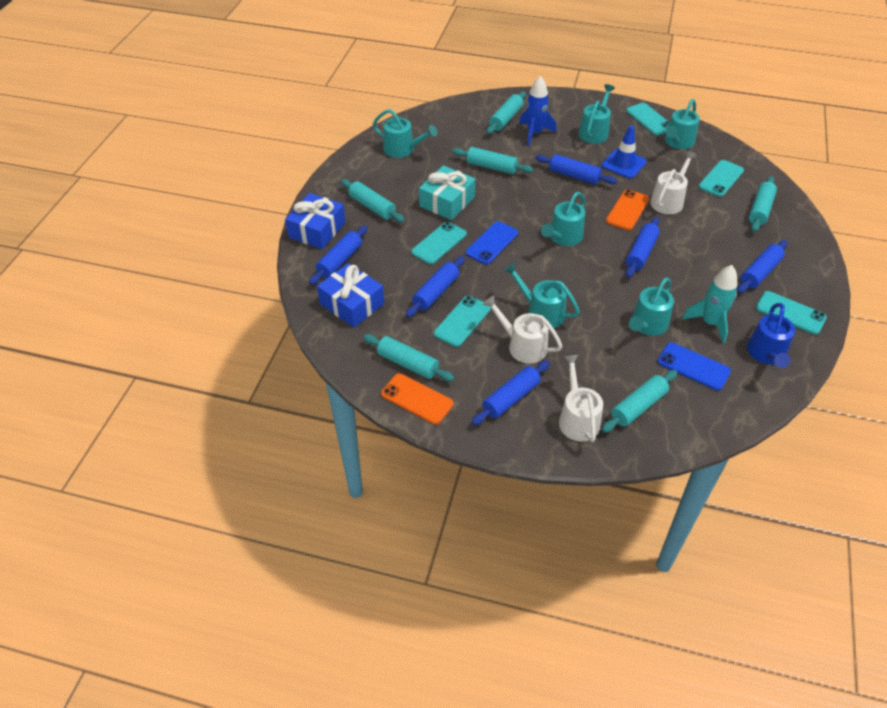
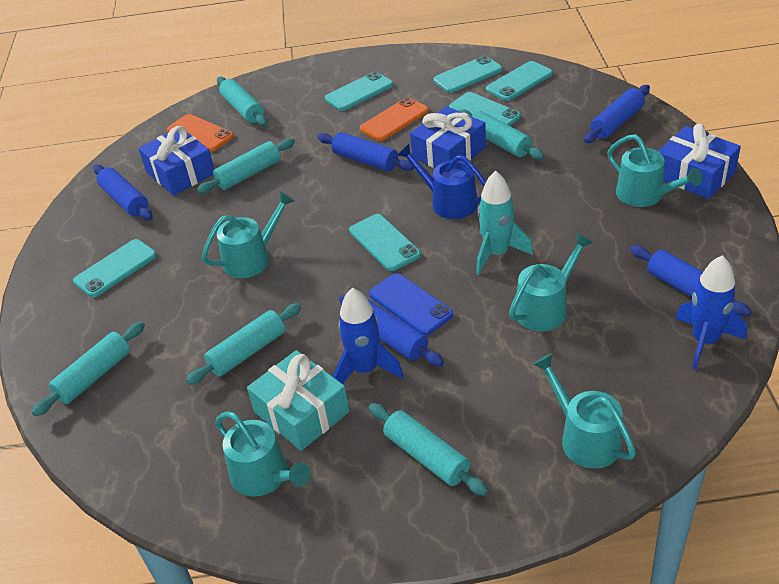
blue gift: [285,193,345,249] [317,263,384,327] = 2 -> [138,126,215,196] [410,106,486,168] [658,124,741,199] = 3
blue phone: [466,221,518,264] [657,342,731,390] = 2 -> [369,273,453,335] = 1
blue rocket: [519,76,557,146] = 1 -> [333,288,404,384] [675,255,747,370] = 2
blue rolling pin: [309,225,367,285] [406,256,465,318] [472,360,550,425] [535,154,617,185] [626,217,660,278] [737,240,787,293] = 6 -> [93,165,153,220] [317,132,414,172] [339,295,444,366] [584,85,650,143] [630,245,752,317] = 5
blue traffic cone: [602,126,647,178] = 1 -> none = 0
turquoise phone: [411,222,467,264] [434,296,491,347] [626,103,670,136] [698,160,744,197] [756,291,827,335] = 5 -> [73,239,157,298] [325,71,393,111] [349,214,421,271] [433,56,502,93] [449,92,521,126] [486,61,553,101] = 6
turquoise watering can: [373,109,437,158] [504,262,580,328] [541,192,586,246] [579,84,615,144] [629,277,674,336] [665,99,700,149] = 6 -> [202,191,295,278] [215,411,311,497] [509,233,593,332] [533,353,636,469] [607,134,702,207] = 5
white watering can: [483,295,563,364] [559,355,603,442] [650,151,697,214] = 3 -> none = 0

